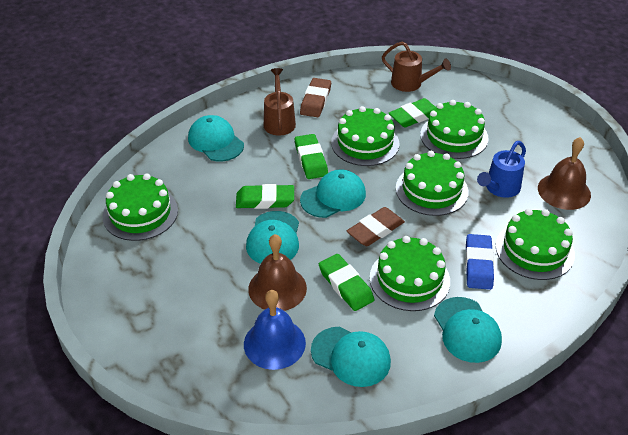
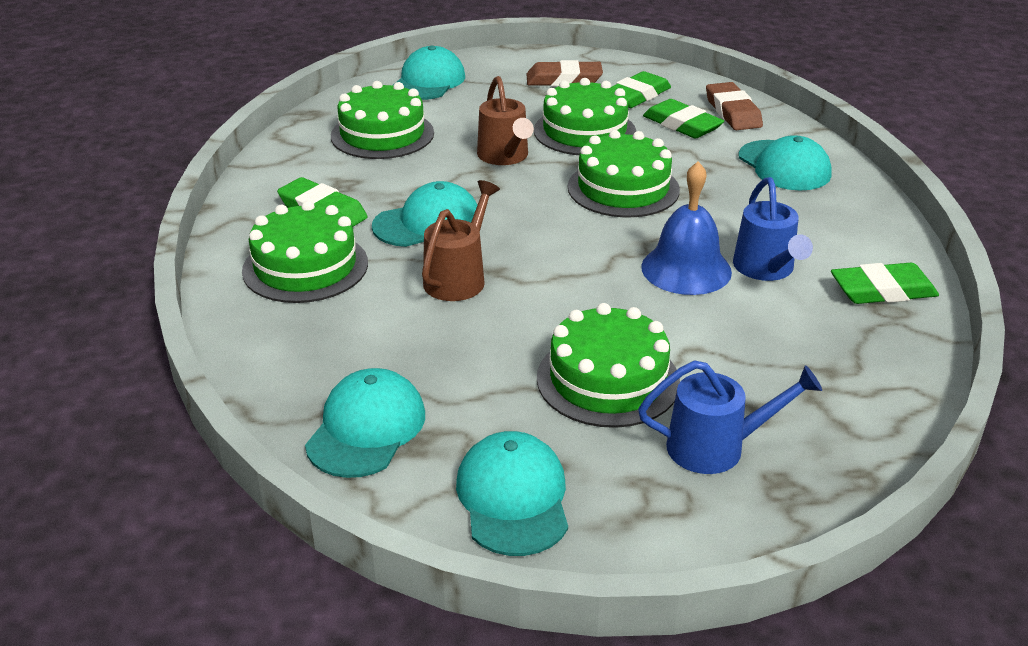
blue eraser: [465,234,494,290] = 1 -> none = 0
blue watering can: [477,141,526,198] = 1 -> [638,360,822,474] [733,177,813,281] = 2
brown bell: [248,234,307,311] [538,137,591,210] = 2 -> none = 0
green cake: [103,173,178,241] [331,106,399,166] [370,236,450,311] [396,151,468,216] [420,100,489,159] [496,208,575,280] = 6 -> [242,201,368,303] [331,81,434,159] [534,78,636,155] [537,303,680,428] [568,130,680,218] = 5

